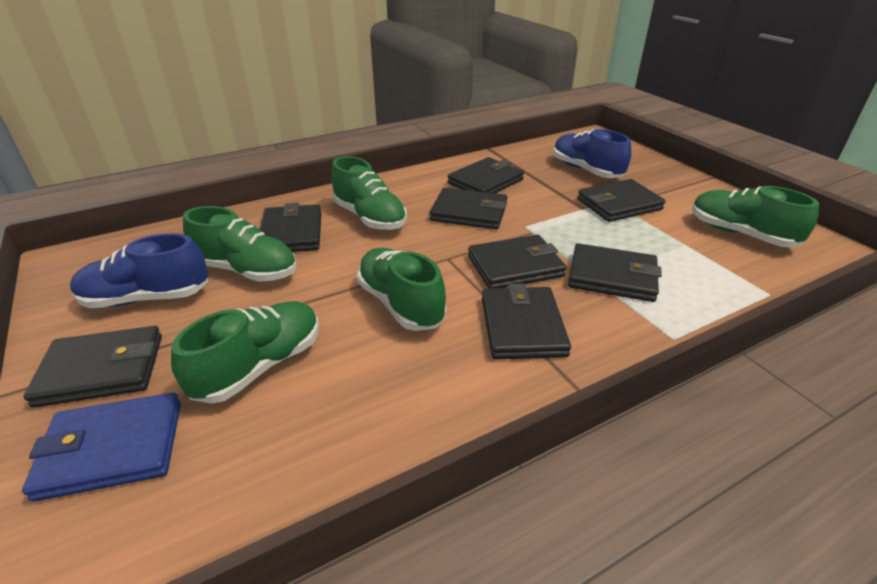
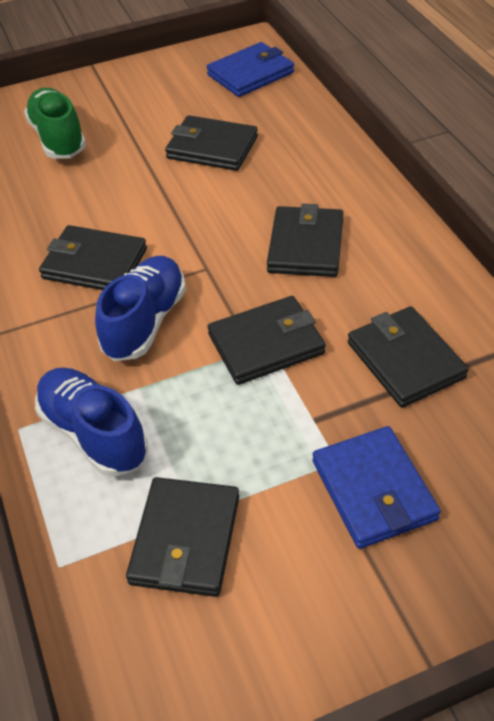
black wallet: [24,326,162,408] [259,203,321,252] [430,188,508,229] [447,157,524,193] [468,235,567,288] [482,283,571,359] [568,243,662,302] [577,179,665,222] = 8 -> [39,225,147,290] [126,477,239,597] [165,115,258,171] [208,296,326,385] [267,203,343,277] [348,306,469,408] = 6
blue wallet: [22,393,181,502] = 1 -> [207,42,294,97] [312,426,441,549] = 2
green shoe: [171,301,319,404] [183,206,297,282] [331,156,407,230] [357,248,446,331] [692,186,819,247] = 5 -> [24,88,86,159] = 1

